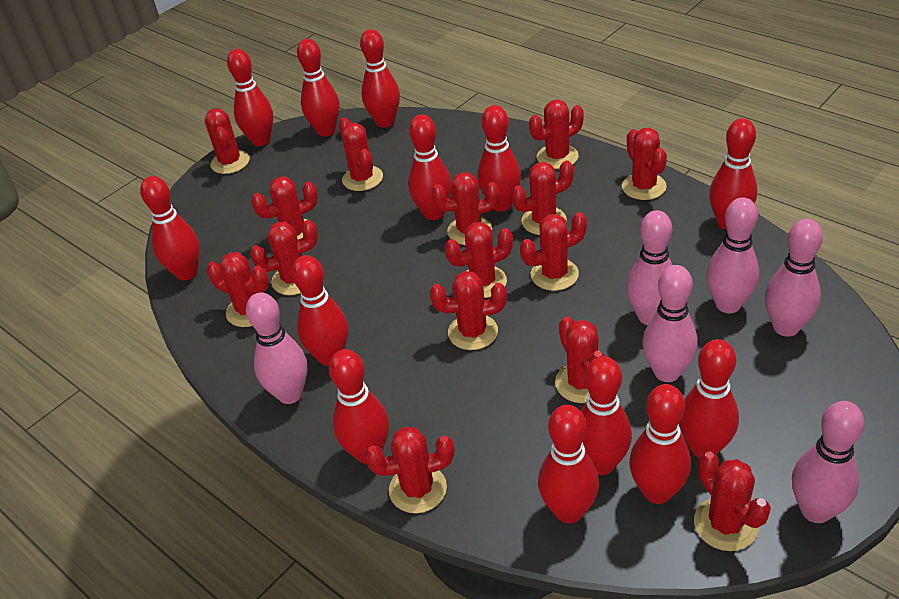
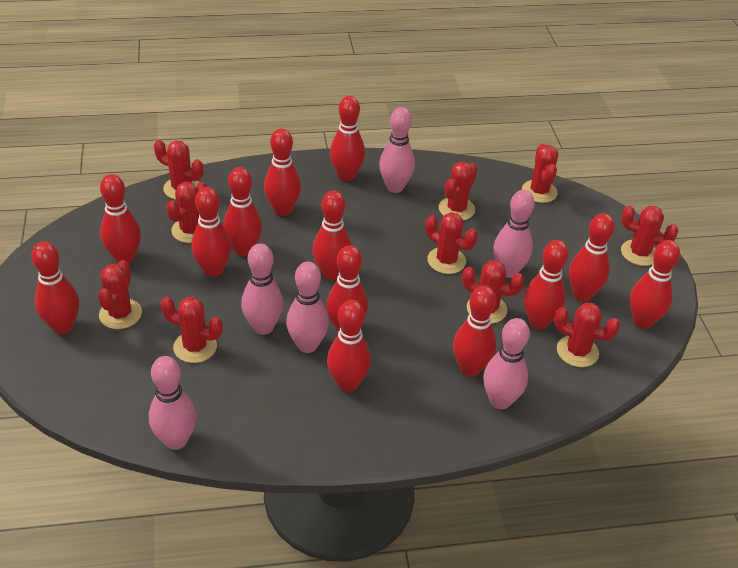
red cactus: [205,108,250,174] [207,252,269,327] [250,220,318,295] [251,176,318,239] [339,117,383,191] [365,427,454,513] [430,271,507,350] [431,172,500,245] [445,222,513,298] [511,161,574,235] [520,212,587,291] [529,100,584,169] [555,316,606,403] [622,128,667,200] [694,451,771,551] = 15 -> [98,260,142,329] [154,140,203,200] [161,297,223,363] [166,182,207,243] [425,212,478,274] [439,162,477,220] [462,260,524,324] [522,144,558,203] [554,303,620,367] [621,206,678,266] = 10

